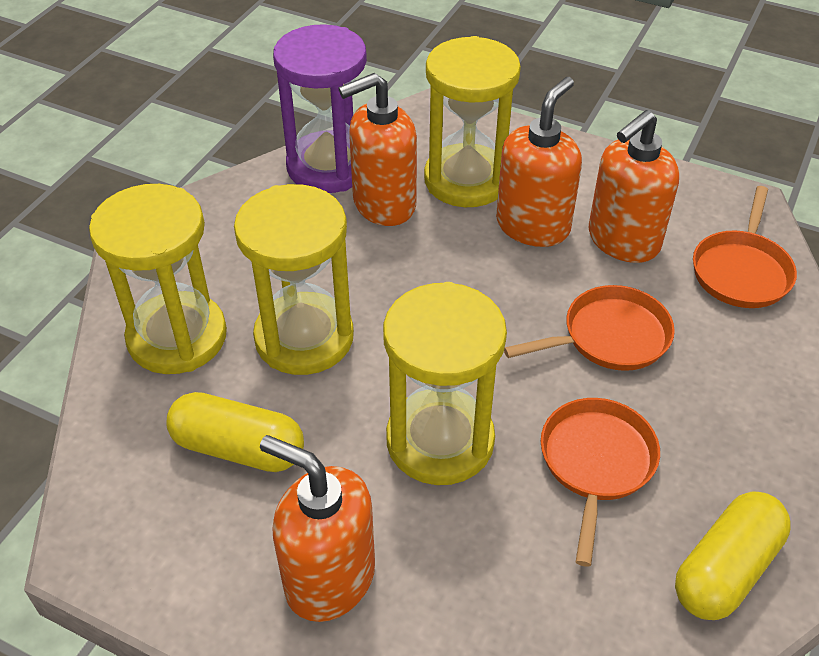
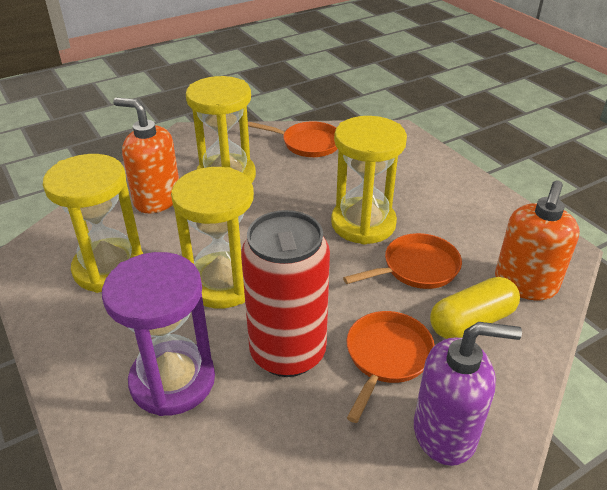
orange soap dispenser: [260,435,375,622] [338,73,417,226] [496,77,582,247] [589,110,679,263] = 4 -> [113,98,179,213] [495,180,579,300] = 2
purple soap dispenser: none = 0 -> [414,322,522,466] = 1
red can: none = 0 -> [241,210,330,377] = 1
yellow capsule: [166,392,304,472] [675,492,791,620] = 2 -> [430,277,520,339] = 1

